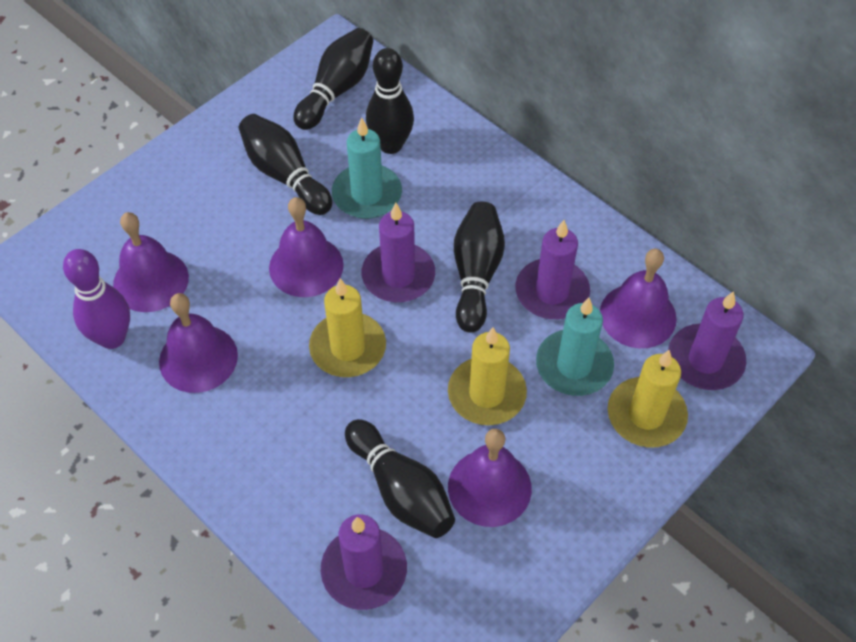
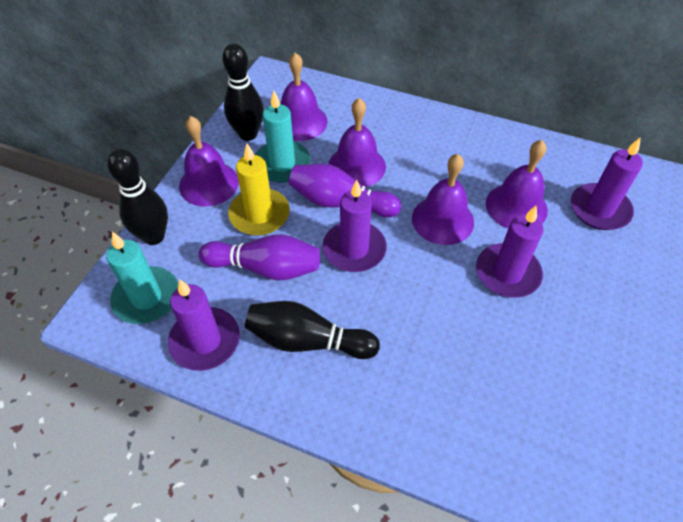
black bowling pin: [239,114,332,215] [294,28,373,130] [345,419,455,538] [366,48,414,154] [454,201,505,333] = 5 -> [107,148,168,245] [222,43,264,141] [245,301,380,359] = 3
purple bowling pin: [63,249,130,349] = 1 -> [199,234,320,281] [289,164,401,217] = 2
yellow candle: [309,279,386,377] [448,327,527,425] [608,350,688,448] = 3 -> [228,143,290,236] = 1

